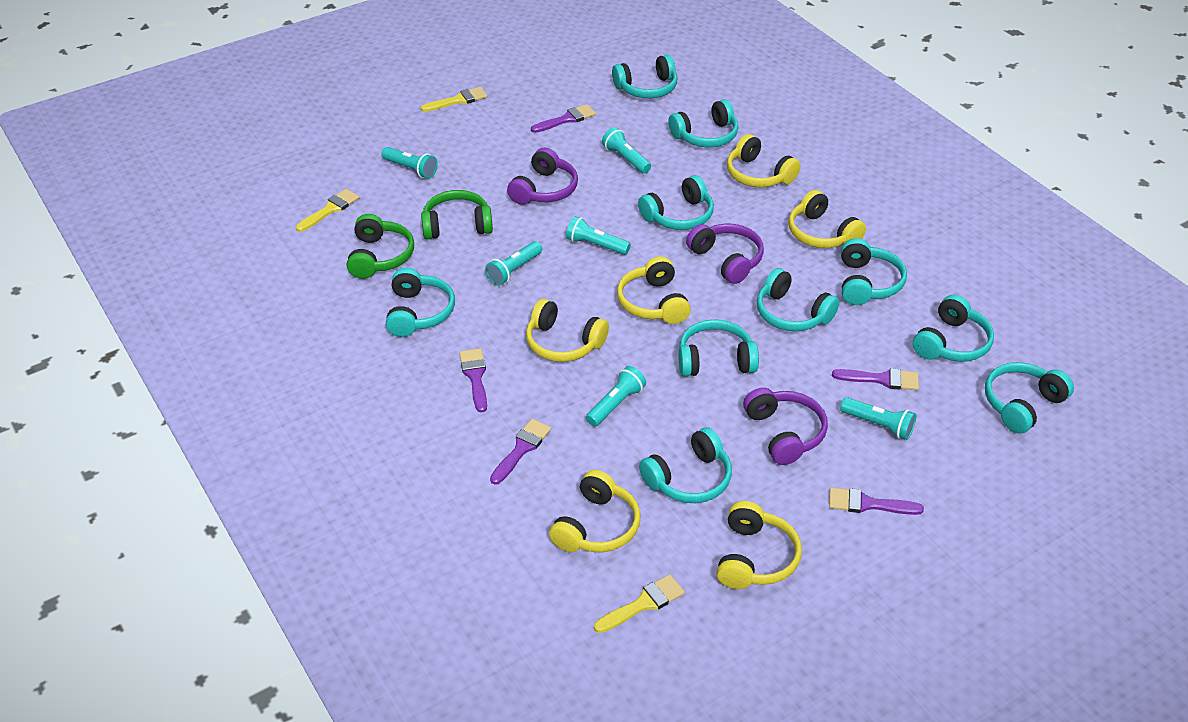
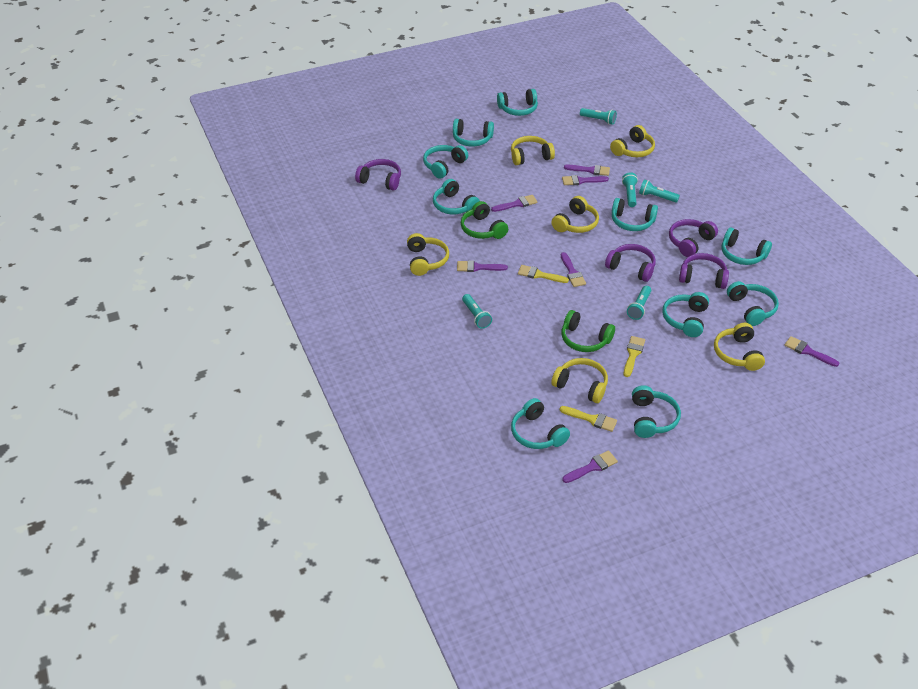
purple brush: [459,348,487,413] [490,419,551,485] [531,104,596,133] [829,488,924,515] [832,368,919,390] = 5 -> [457,260,508,272] [491,195,538,212] [561,252,586,287] [562,175,609,185] [562,450,618,483] [564,165,610,176] [784,336,840,367] = 7
purple headphones: [507,148,578,205] [686,224,764,284] [743,388,828,465] = 3 -> [355,159,401,190] [605,244,655,282] [669,219,718,257] [679,253,729,289] = 4
turquoise flashlight: [381,147,438,179] [485,241,542,286] [566,216,631,255] [586,366,646,427] [602,127,651,174] [840,397,916,440] = 6 -> [462,294,492,329] [580,108,617,125] [622,172,638,207] [627,286,651,320] [639,179,680,203] = 5

